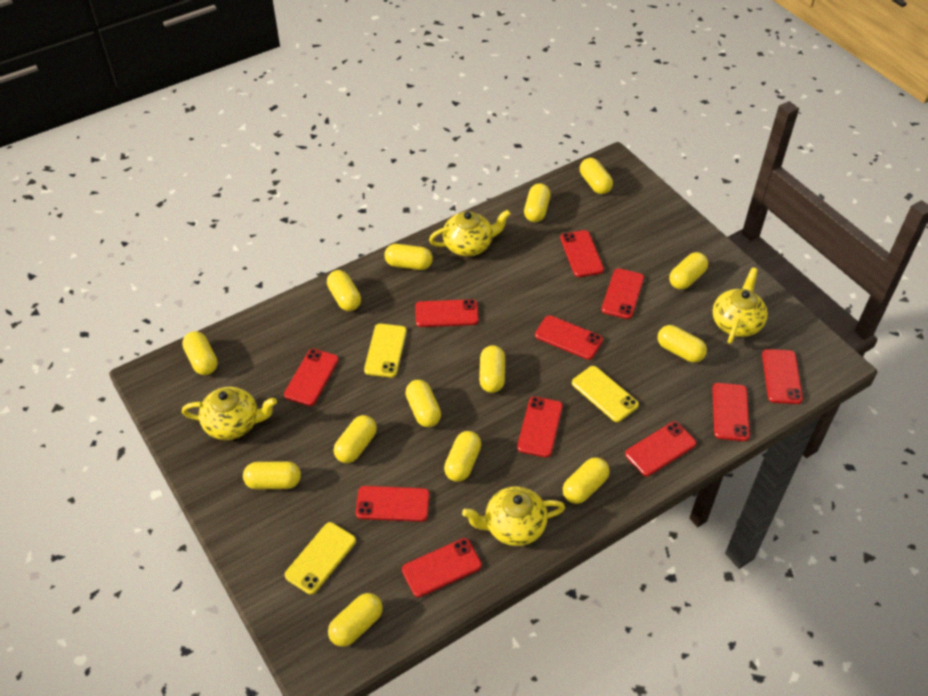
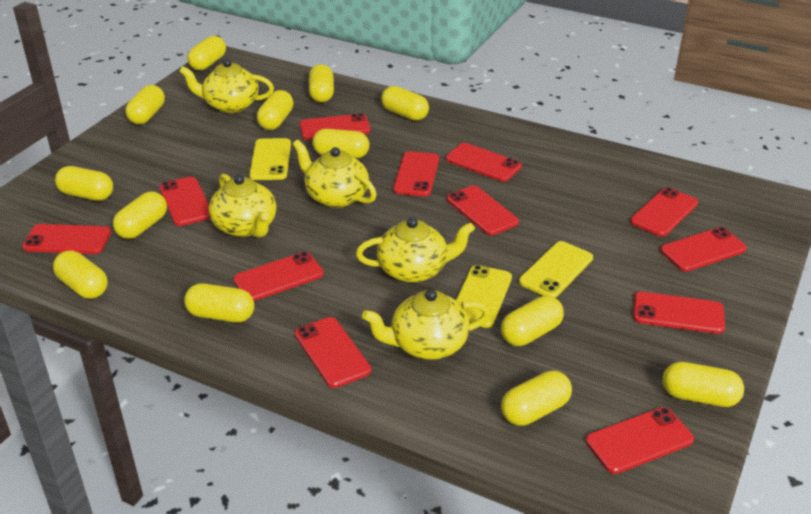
red phone: [284,349,339,406] [356,486,430,522] [402,538,482,597] [415,299,479,327] [517,396,563,458] [535,315,603,360] [560,230,604,277] [602,268,644,319] [625,422,696,476] [713,383,750,441] [762,349,803,404] = 11 -> [22,224,111,254] [159,177,210,226] [233,252,324,301] [294,317,371,388] [300,113,371,140] [393,151,439,196] [446,143,522,182] [447,185,519,235] [586,407,694,474] [630,187,698,237] [633,292,725,334] [660,227,747,272] = 12
yellow capsule: [182,331,218,375] [243,461,301,489] [327,270,361,311] [328,593,383,647] [334,415,377,463] [384,244,433,270] [405,380,441,427] [444,431,481,482] [479,345,505,393] [524,183,551,222] [563,457,610,504] [580,158,613,194] [658,325,707,362] [669,252,708,290] = 14 -> [53,251,108,299] [55,166,113,201] [113,191,167,239] [126,85,165,124] [184,283,254,323] [187,36,226,70] [257,90,293,130] [309,64,334,102] [312,129,369,159] [381,86,429,121] [501,296,564,346] [501,370,572,426] [663,362,744,407] = 13
yellow teapot: [182,387,277,440] [429,210,511,256] [462,486,565,546] [713,267,768,344] = 4 -> [179,59,274,113] [208,174,276,237] [293,140,377,208] [356,217,475,283] [362,289,490,360] = 5

